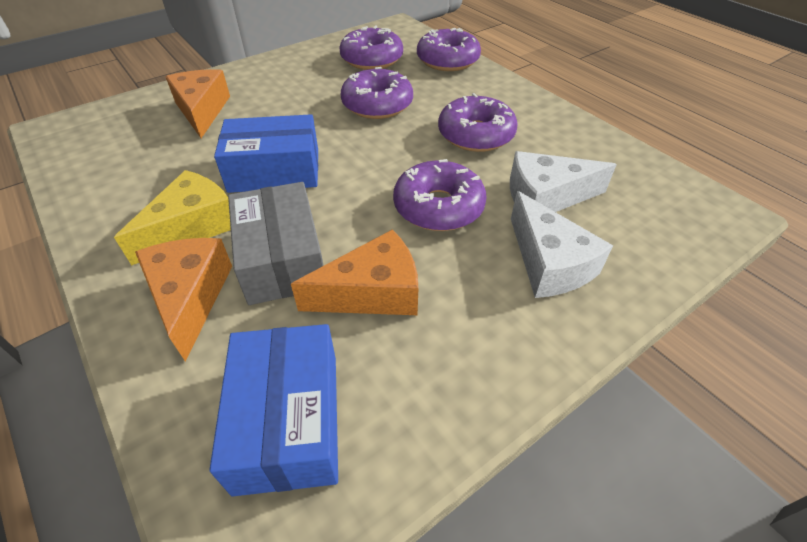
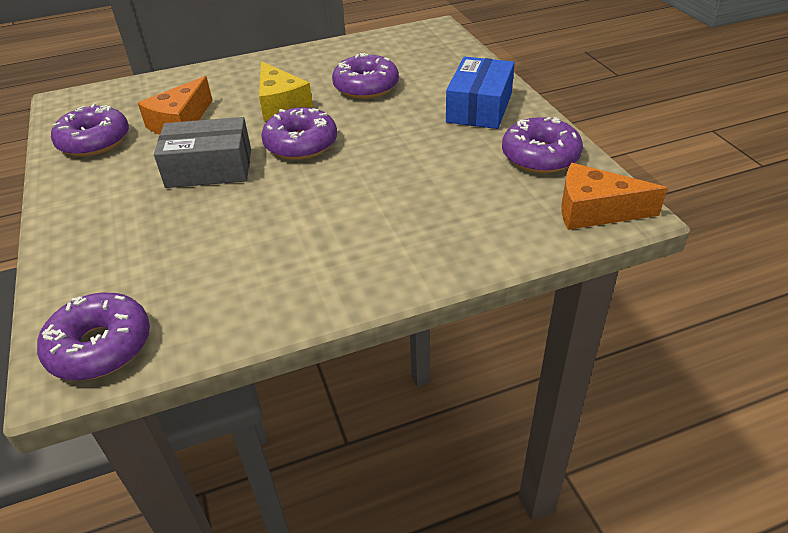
blue box: [209,324,338,497] [214,114,318,193] = 2 -> [446,57,515,129] = 1
orange cheese: [135,238,232,362] [166,69,230,138] [291,229,418,315] = 3 -> [138,76,212,135] [561,163,667,230] = 2
white cheese: [510,151,617,212] [511,191,613,298] = 2 -> none = 0

